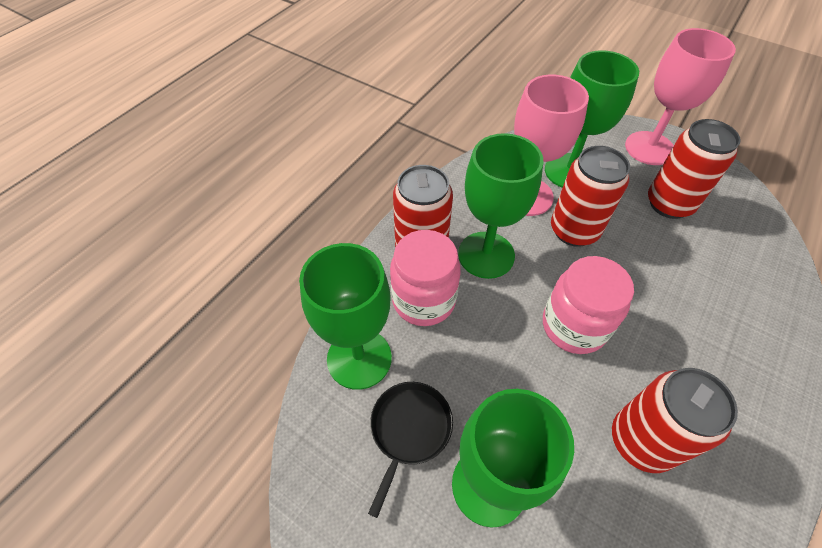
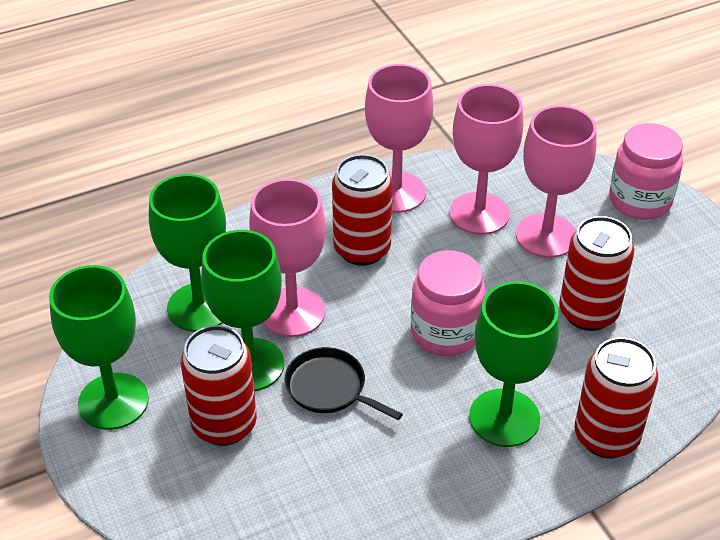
pink goblet: [514,75,589,216] [625,28,736,165] = 2 -> [249,179,326,337] [365,64,433,213] [449,84,523,235] [516,105,597,258] = 4

